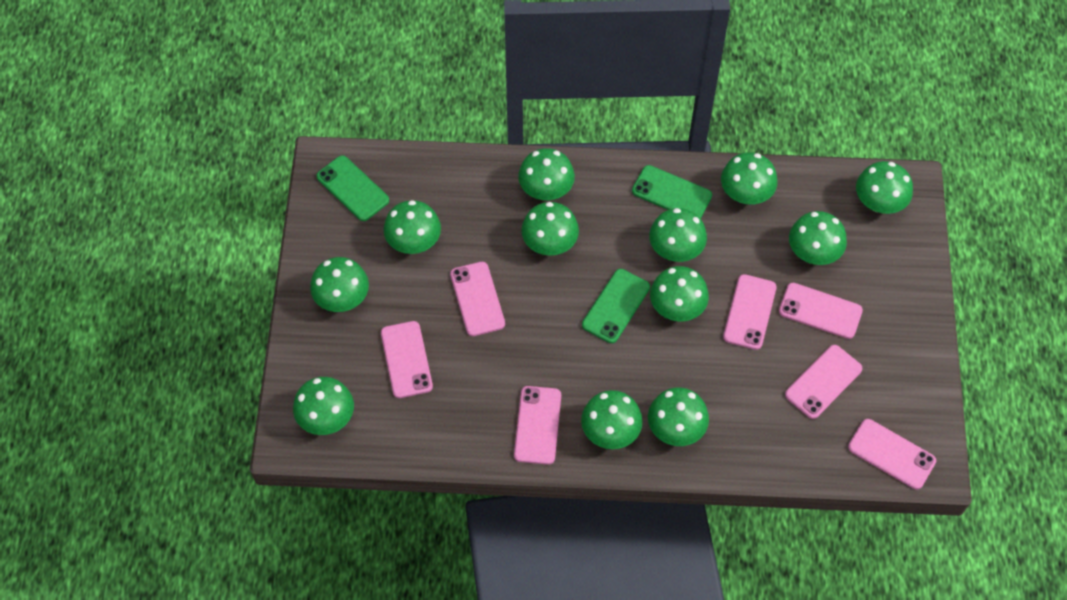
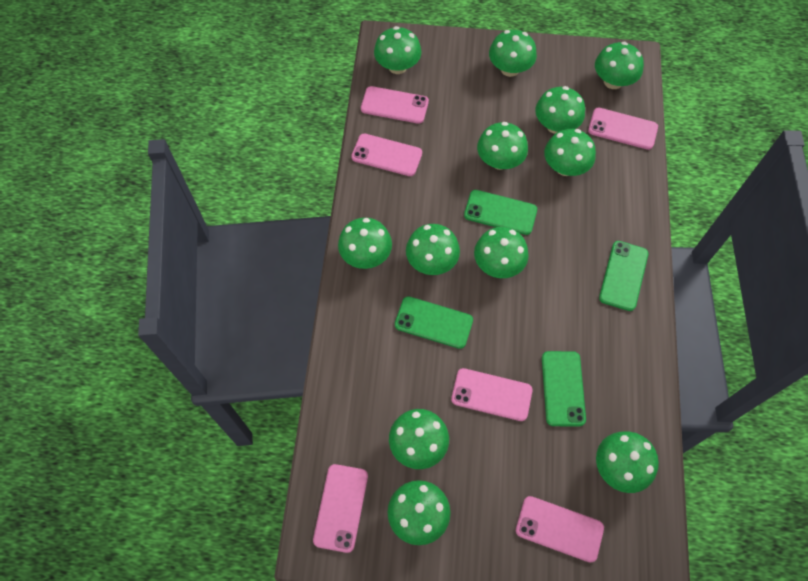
green phone: [317,155,389,221] [582,269,650,343] [632,165,712,218] = 3 -> [395,296,473,349] [464,190,537,235] [542,351,586,426] [599,241,648,311] = 4
pink phone: [381,321,433,398] [450,262,505,336] [514,386,561,465] [723,274,777,350] [779,283,863,339] [785,345,862,419] [848,419,936,489] = 7 -> [313,464,368,553] [351,134,422,176] [361,86,429,124] [451,368,533,421] [516,496,604,563] [588,108,658,150] = 6

